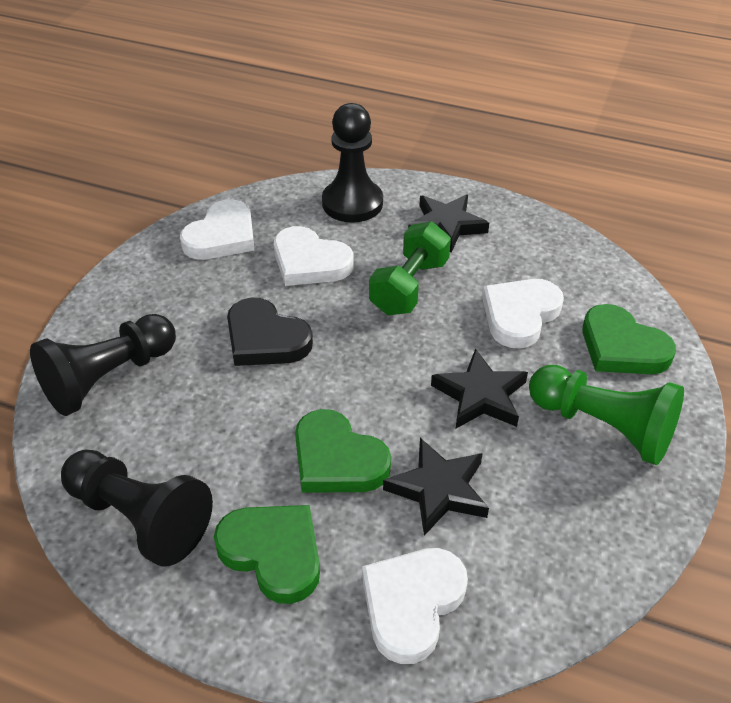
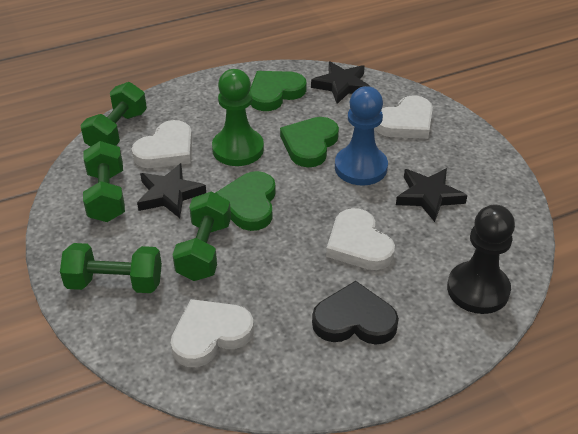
black pawn: [30,314,176,416] [61,449,213,566] [322,103,383,223] = 3 -> [447,205,515,314] = 1
blue pawn: none = 0 -> [335,86,388,186] = 1
green dumbbell: [369,221,451,315] = 1 -> [60,243,162,293] [81,82,147,147] [83,141,125,222] [172,192,231,281] = 4

